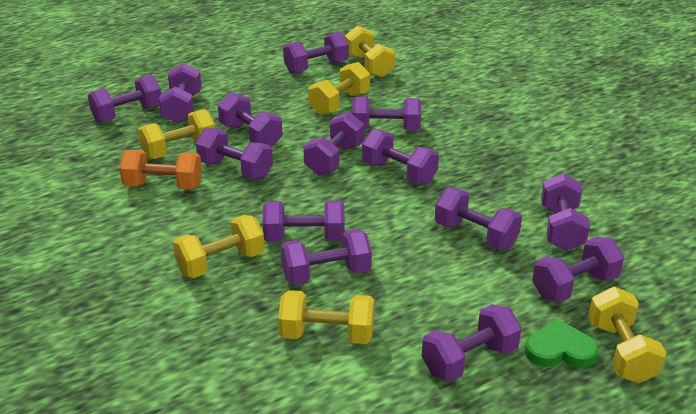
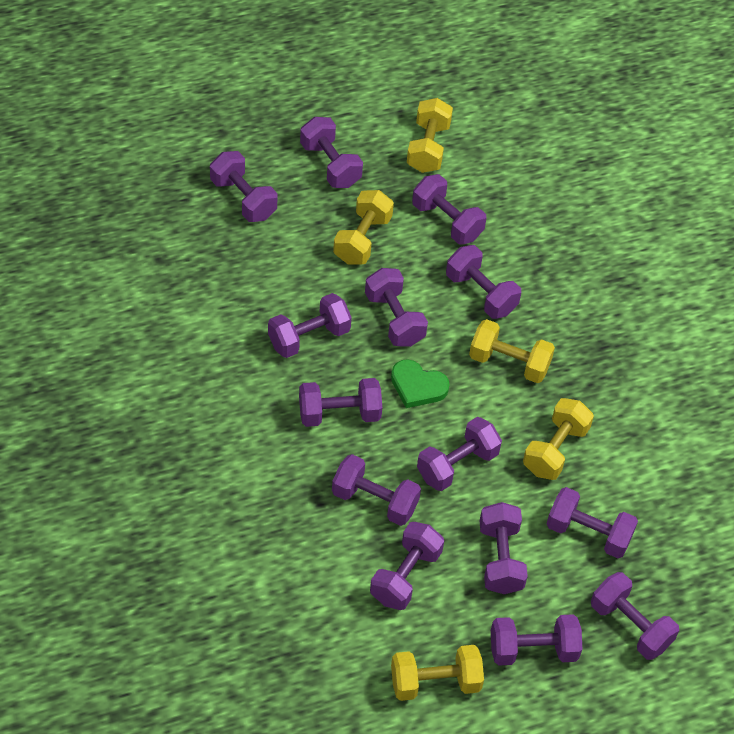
orange dumbbell: [119,150,202,190] = 1 -> none = 0
yellow dumbbell: [138,109,215,159] [173,215,265,278] [278,290,374,344] [308,62,370,115] [345,25,395,78] [588,287,666,383] = 6 -> [333,190,394,264] [391,645,484,701] [407,98,453,173] [469,319,555,383] [523,398,594,480] = 5

